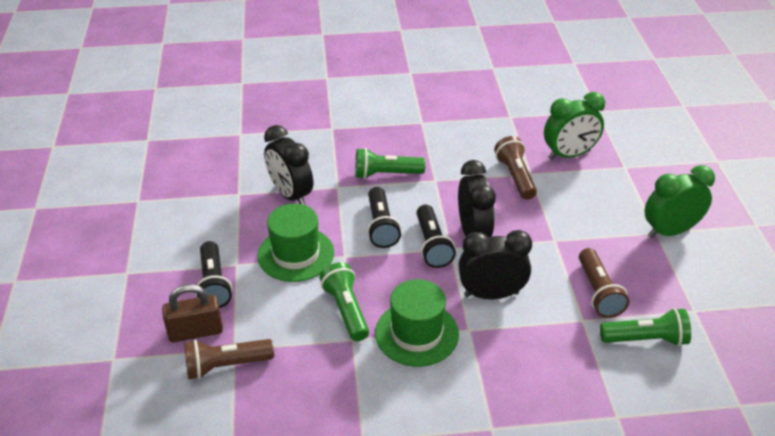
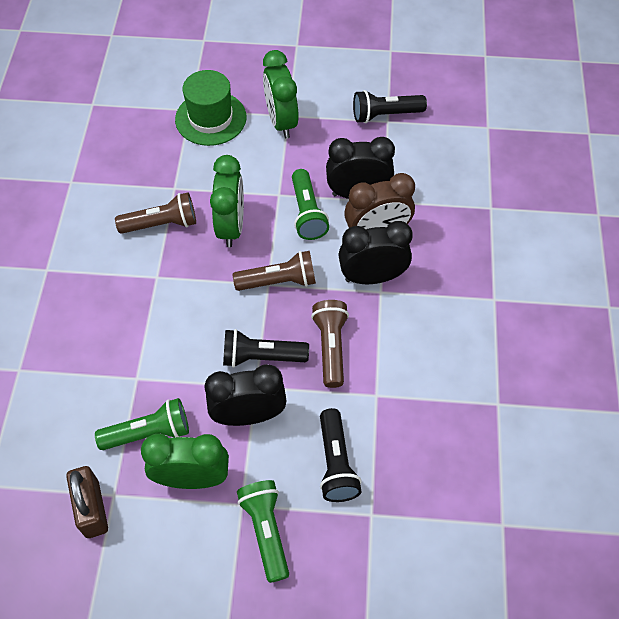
brown clock: none = 0 -> [344,173,415,229] = 1
green clock: [544,92,605,160] [644,165,715,238] = 2 -> [141,434,229,489] [210,155,244,247] [263,50,299,139] = 3
green hat: [257,204,334,282] [375,279,459,367] = 2 -> [175,70,247,146] = 1

